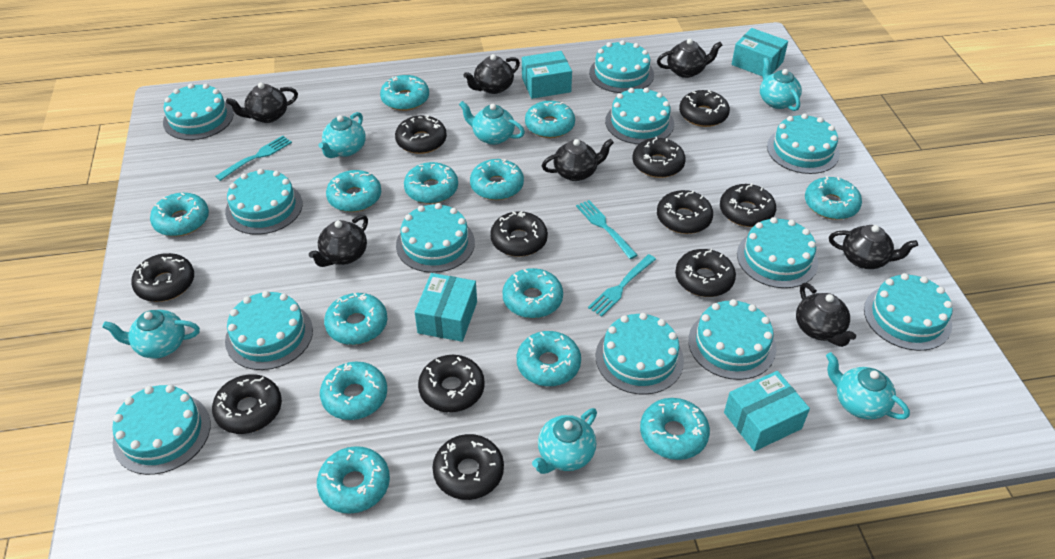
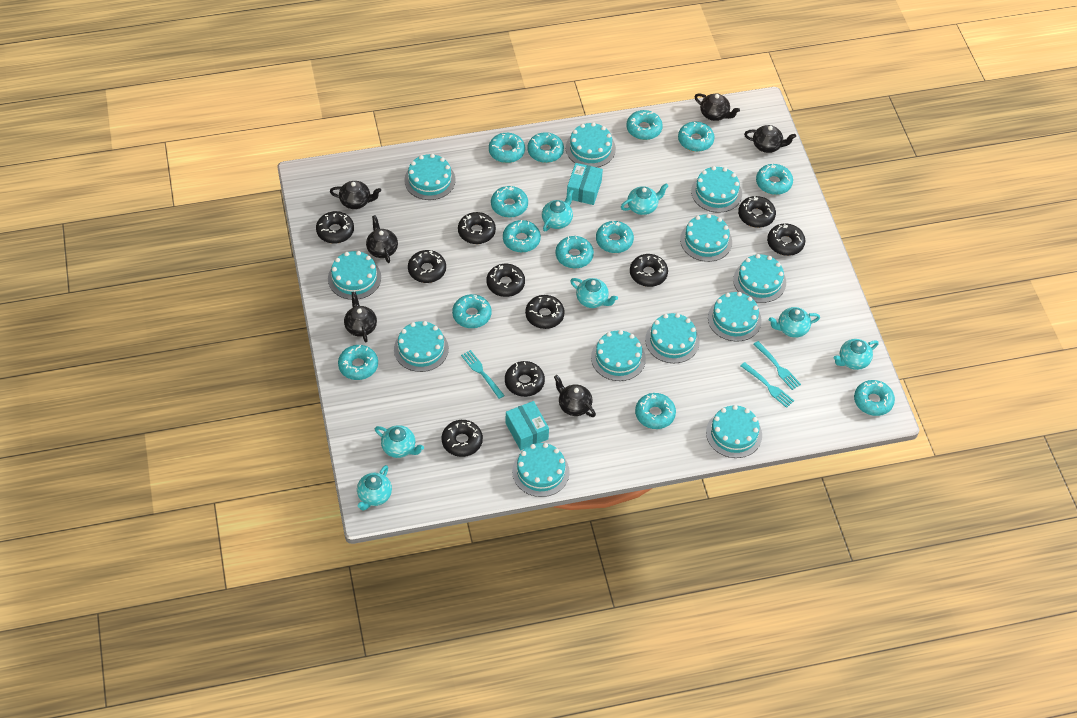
black donut: [131,253,194,302] [212,374,282,434] [395,115,447,154] [418,355,485,412] [432,434,504,500] [490,211,548,257] [633,137,686,178] [657,190,713,234] [675,249,736,297] [679,90,730,127] [720,183,776,227] = 11 -> [316,211,354,244] [408,250,446,283] [441,420,483,457] [458,212,496,244] [487,264,525,297] [505,361,545,397] [525,295,565,329] [630,254,668,287] [738,196,776,228] [767,223,805,256] = 10
black teapot: [226,82,298,123] [309,215,368,267] [464,54,520,94] [542,139,614,181] [657,39,722,78] [796,283,856,347] [829,225,918,269] = 7 -> [330,181,381,209] [344,292,377,342] [366,215,398,263] [554,375,596,417] [694,93,740,121] [744,125,796,153] = 6
turquoise box: [415,273,477,342] [522,51,572,99] [724,371,810,451] [732,28,788,77] = 4 -> [506,401,549,450] [567,163,603,205] = 2
turquoise teapot: [102,310,200,359] [319,112,366,158] [459,101,525,145] [532,408,597,474] [760,57,802,111] [826,352,910,419] = 6 -> [357,465,392,511] [375,425,424,458] [542,189,574,231] [570,278,618,308] [621,183,668,215] [769,307,820,338] [834,339,879,370] = 7

